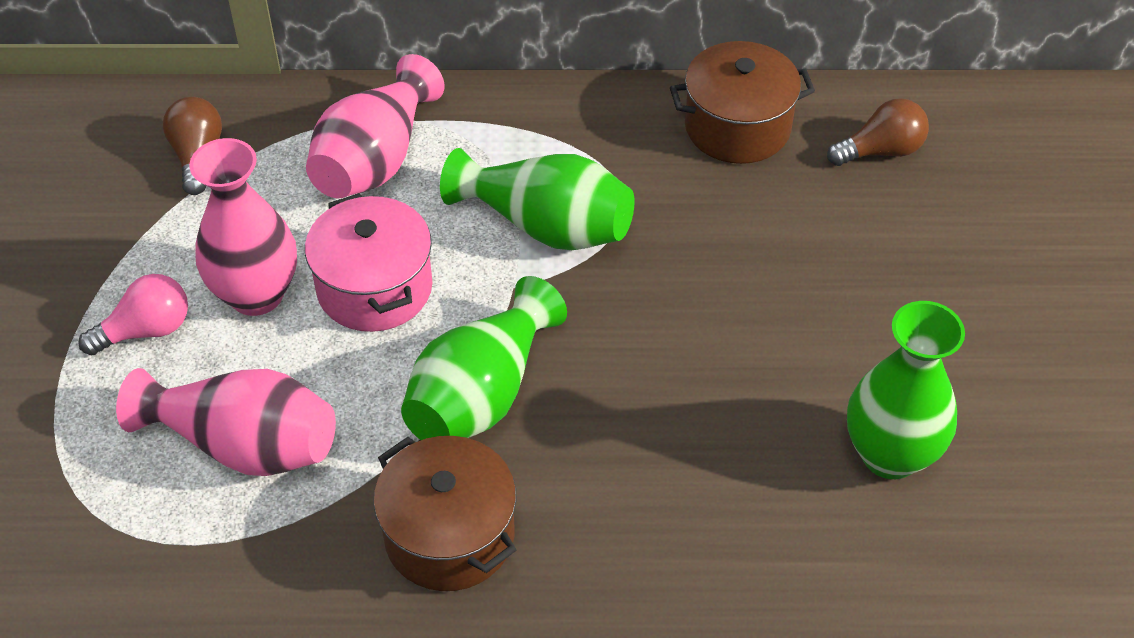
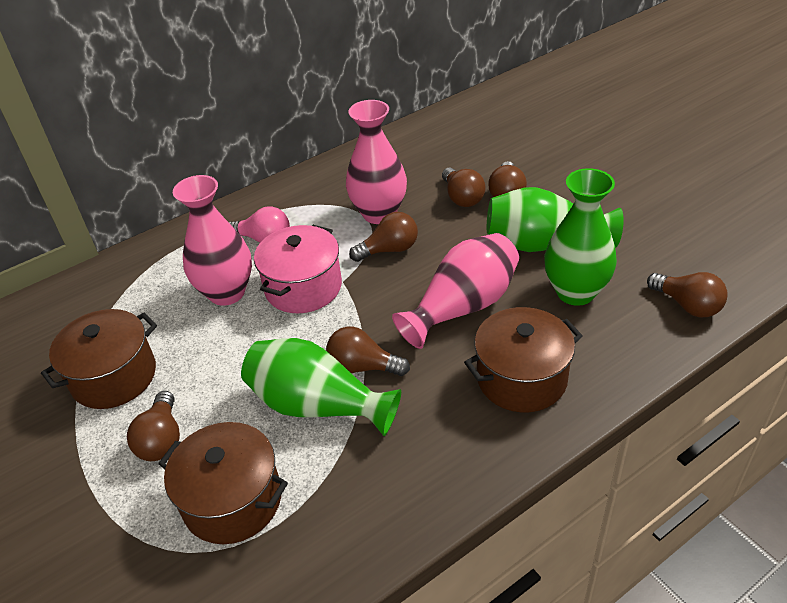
brown light bulb: [163,96,222,195] [827,98,929,166] = 2 -> [127,391,180,461] [326,327,410,376] [349,212,418,262] [442,167,486,207] [488,161,527,197] [647,272,728,317] = 6
brown pot: [373,436,516,591] [670,41,815,164] = 2 -> [41,309,157,409] [158,422,288,544] [464,307,582,412] = 3

